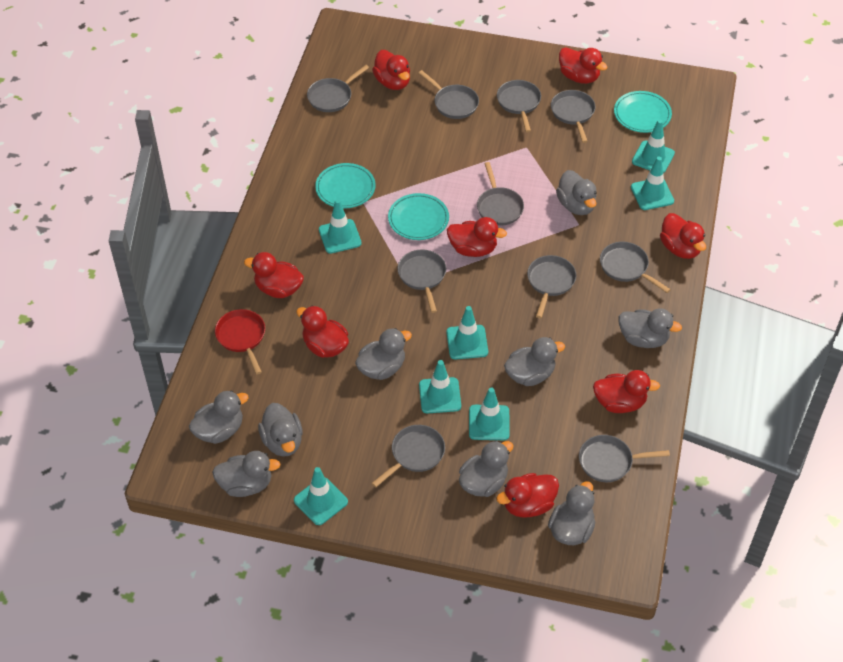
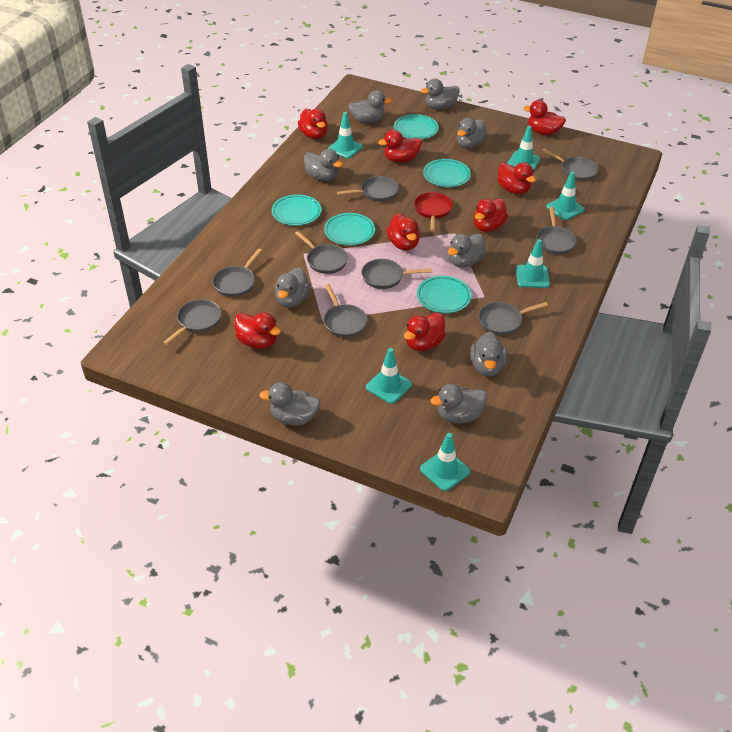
grey pan: [307,65,369,112] [372,425,445,487] [397,249,446,313] [418,70,479,119] [477,162,524,226] [497,80,541,132] [527,255,576,318] [551,90,596,143] [579,435,670,482] [600,242,671,293] = 10 -> [163,299,221,345] [213,249,262,297] [295,231,348,274] [324,284,367,338] [337,176,399,201] [361,259,432,289] [479,302,548,335] [536,207,577,254] [542,149,599,181] = 9
turquoise plate: [315,163,375,208] [388,193,449,240] [614,91,672,133] = 3 -> [271,194,322,226] [324,213,375,245] [394,114,439,139] [417,276,471,313] [423,159,471,187] = 5
turquoise traffic cone: [294,467,348,525] [319,199,362,254] [419,360,461,413] [446,306,488,359] [469,388,510,440] [631,157,674,210] [632,120,675,173] = 7 -> [328,112,363,158] [366,348,412,404] [420,433,470,491] [507,126,541,170] [516,239,550,288] [546,171,585,220] = 6

